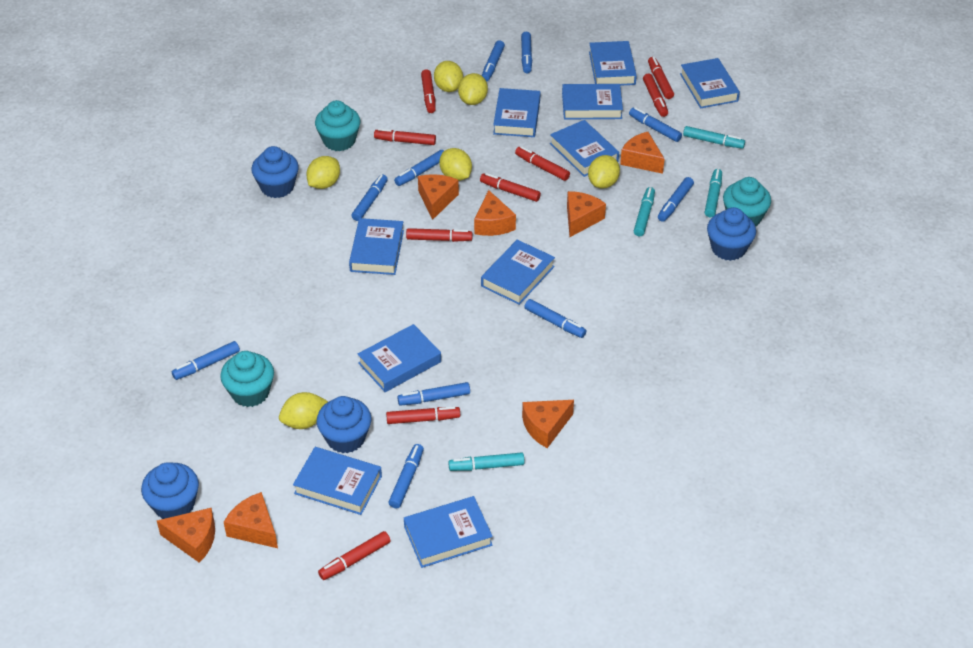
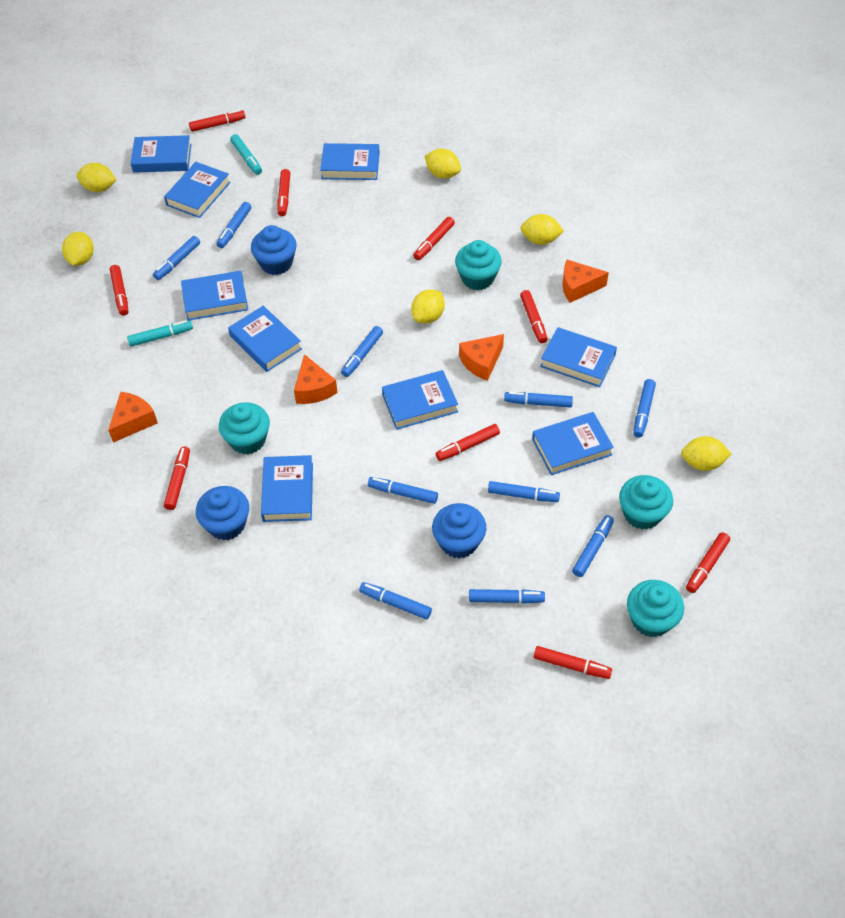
blue book: [293,447,382,515] [349,218,404,275] [358,324,441,392] [404,496,493,568] [481,240,555,305] [493,88,540,137] [550,120,619,177] [562,84,623,119] [589,41,637,86] [680,58,740,108] = 10 -> [130,135,192,173] [164,162,231,218] [181,271,248,320] [228,306,302,372] [261,455,313,522] [320,143,380,180] [382,370,458,430] [532,412,614,475] [540,327,617,387] = 9
blue cupcake: [141,462,199,519] [252,146,299,198] [317,396,371,453] [707,207,756,261] = 4 -> [196,486,249,540] [251,225,297,275] [432,503,486,558] = 3
orange cheese: [157,508,215,563] [224,492,278,548] [418,174,459,220] [474,190,516,236] [522,400,574,448] [567,191,606,237] [620,132,665,174] = 7 -> [108,392,158,443] [294,354,338,404] [459,334,504,381] [562,260,609,303] = 4
turquoise cupcake: [220,351,274,407] [315,100,360,151] [723,177,771,226] = 3 -> [219,402,270,454] [455,240,502,290] [619,475,673,530] [627,580,684,637] = 4
turquoise marker: [448,452,525,471] [634,187,655,236] [683,126,745,149] [705,169,722,217] = 4 -> [127,320,193,347] [230,134,262,175] = 2

